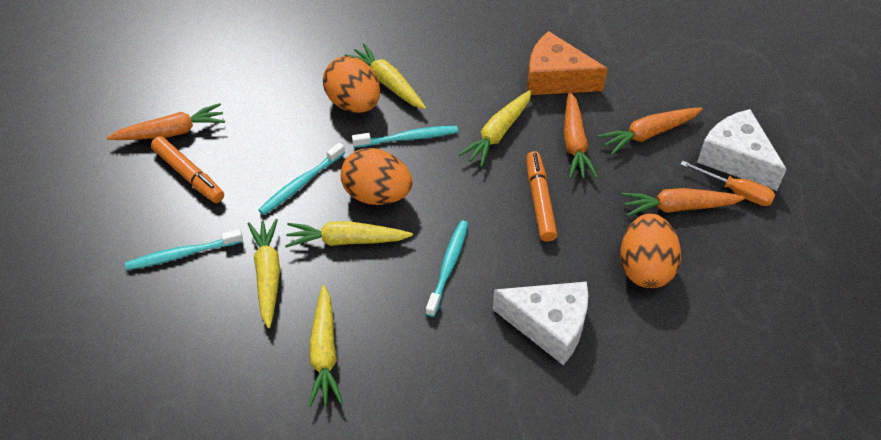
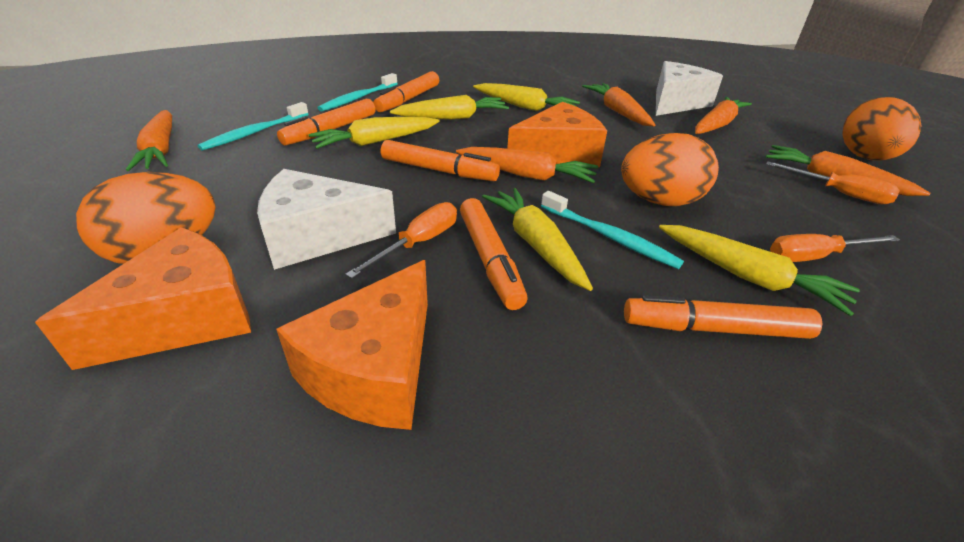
orange carrot: [106,103,225,140] [564,91,598,179] [598,107,703,155] [621,188,746,217] = 4 -> [126,110,172,171] [456,147,598,183] [582,83,655,127] [695,97,752,134] [766,145,930,196] = 5
orange cheese: [527,31,608,95] = 1 -> [35,227,251,370] [276,260,428,430] [507,102,607,167] = 3
orange marker: [151,136,224,203] [526,151,557,242] = 2 -> [277,99,375,146] [373,71,439,112] [381,140,500,181] [460,198,528,310] [624,295,822,339] = 5
orange screwdriver: [680,161,775,206] = 1 -> [345,202,457,279] [766,161,900,204] [770,234,900,262] = 3
turquoise toothbrush: [125,229,243,270] [258,142,345,215] [352,126,458,148] [426,221,468,317] = 4 -> [197,102,309,151] [317,73,398,112] [541,191,684,269] = 3

